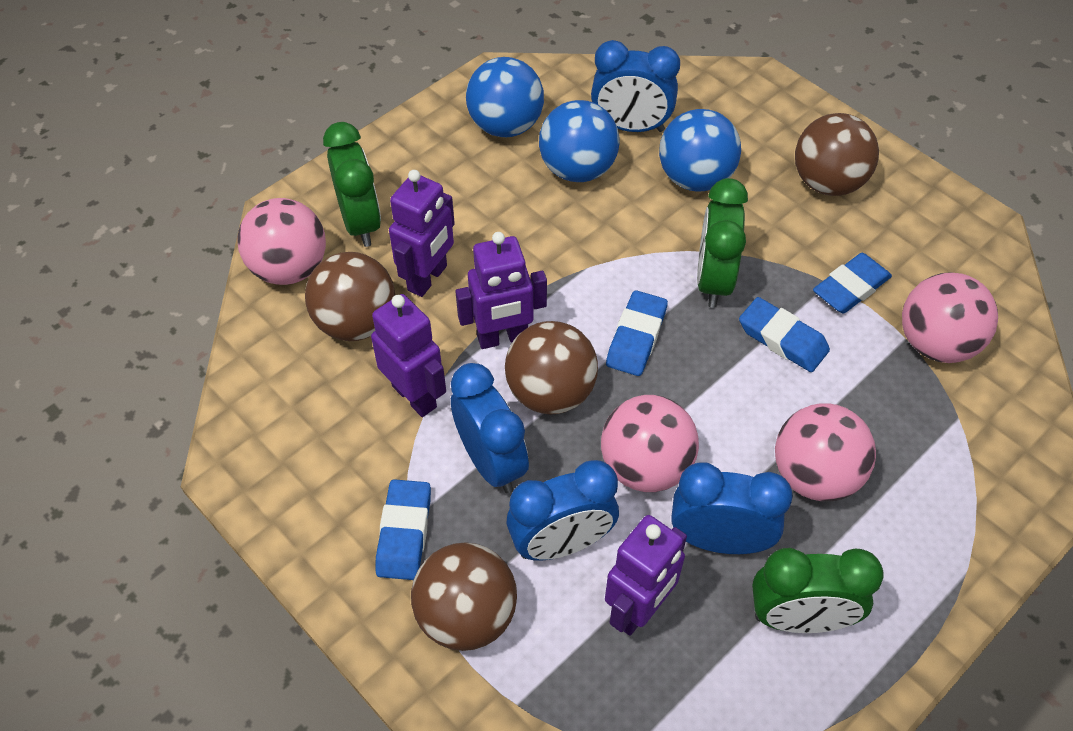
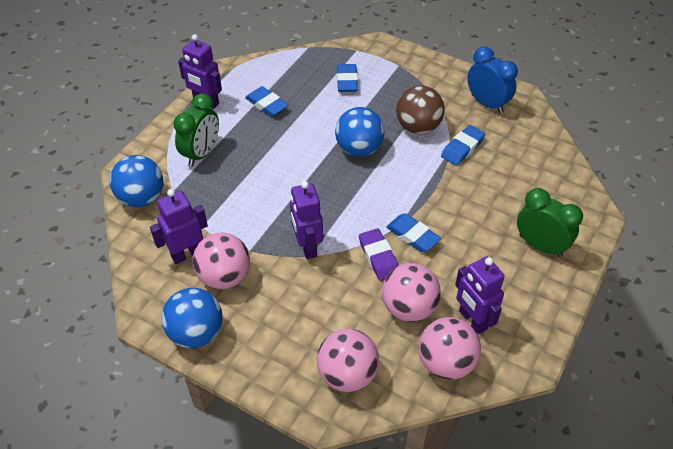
blue clock: [451,363,529,493] [506,460,619,561] [591,40,680,132] [671,462,793,554] = 4 -> [467,47,518,113] = 1
brown ball: [305,252,395,341] [411,542,517,651] [505,321,598,414] [795,113,879,196] = 4 -> [396,86,445,134] = 1
green clock: [323,122,381,247] [697,178,748,308] [752,548,884,633] = 3 -> [173,93,219,166] [517,188,583,257] = 2
purple eraser: none = 0 -> [359,228,399,281] = 1

